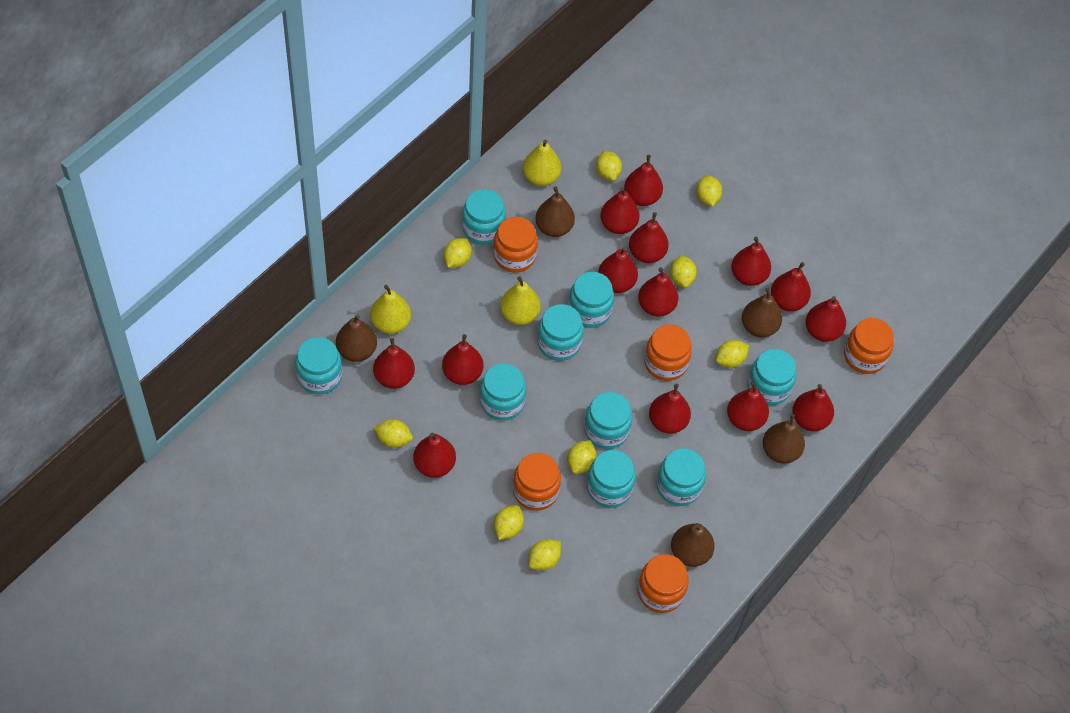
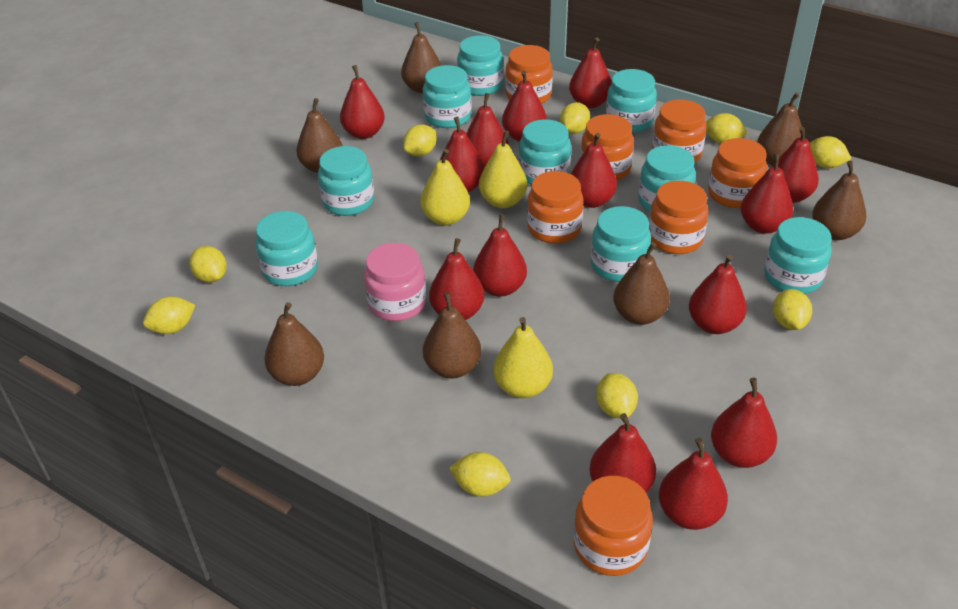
brown pear: [336,315,377,362] [536,187,575,237] [671,523,715,567] [742,288,782,337] [763,414,805,464] = 5 -> [264,302,324,386] [296,98,343,173] [401,22,442,93] [423,292,481,379] [613,242,670,325] [757,92,805,166] [812,161,866,240] = 7
orange jar: [493,217,538,272] [513,453,561,511] [638,554,689,613] [644,324,692,381] [844,318,894,374] = 5 -> [505,45,553,104] [527,171,583,244] [574,476,653,576] [580,114,634,180] [649,181,709,254] [652,100,707,162] [708,138,767,208] = 7
pink jar: none = 0 -> [364,243,426,321] = 1

